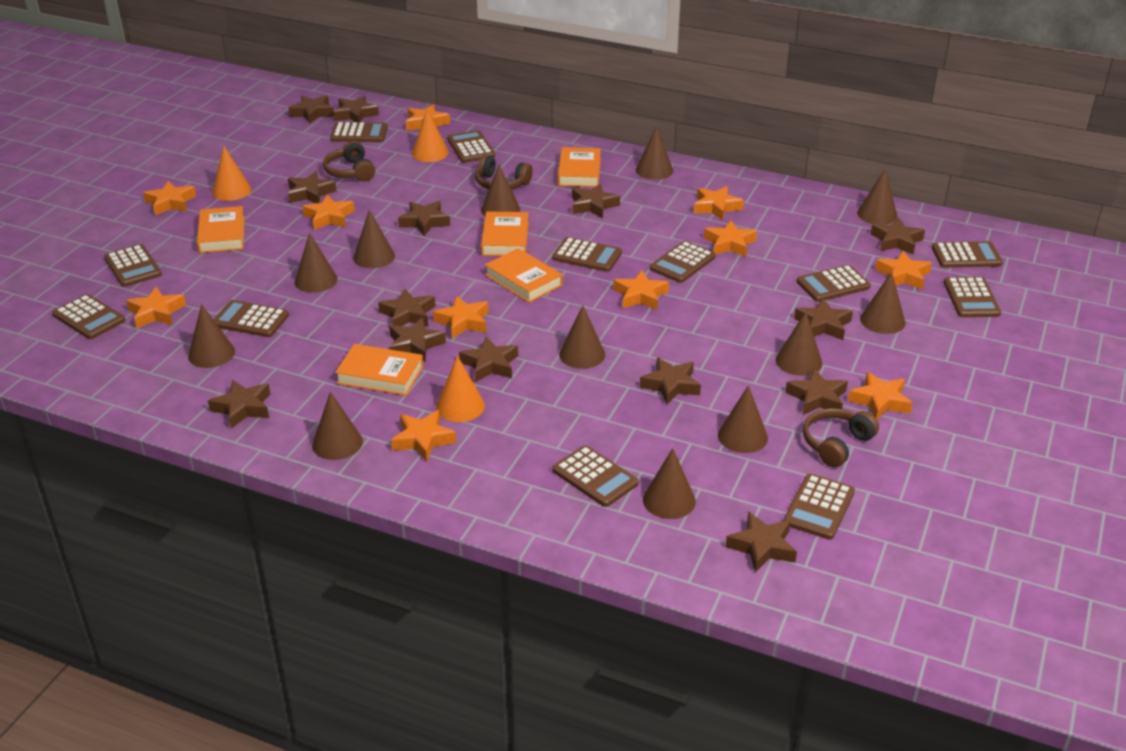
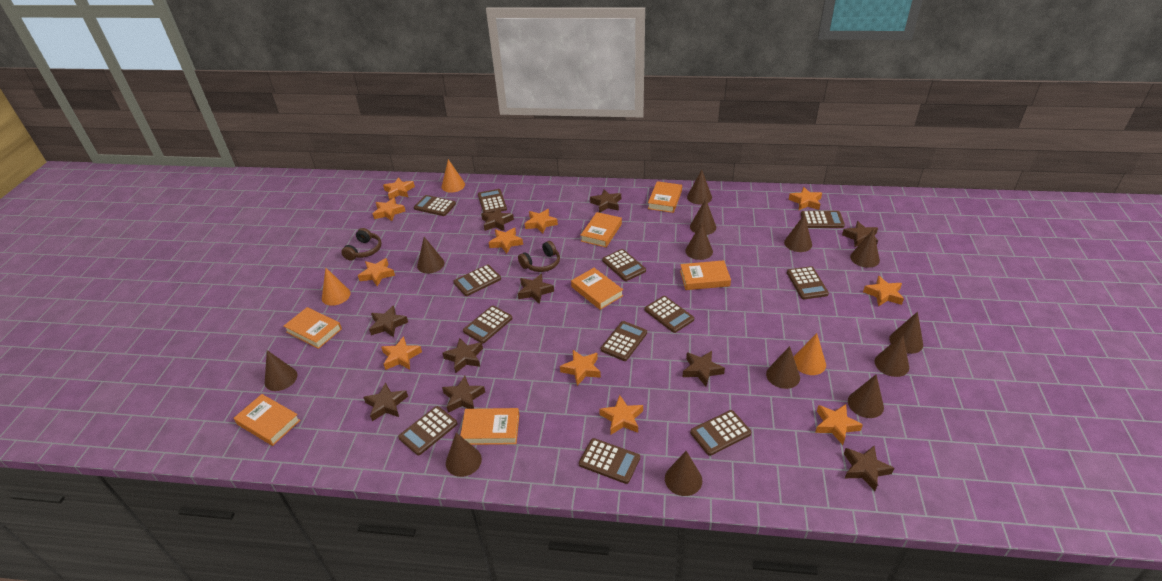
brown cone: [188,304,235,368] [295,233,338,293] [312,392,363,460] [353,210,395,268] [481,164,520,216] [559,305,605,369] [636,126,673,180] [643,448,696,519] [718,385,768,453] [776,312,822,376] [857,169,897,225] [860,272,905,334] = 12 -> [265,350,298,391] [417,237,445,273] [446,433,482,477] [665,451,702,496] [685,222,713,260] [687,170,712,204] [690,199,716,235] [766,346,800,389] [784,215,812,252] [848,375,884,418] [850,229,880,268] [875,334,909,377] [889,312,923,354] = 13
brown headphones: [323,141,375,182] [475,155,533,189] [803,408,879,467] = 3 -> [341,228,382,260] [518,241,560,272] = 2
brown star: [208,380,270,429] [288,95,334,124] [288,171,337,203] [333,96,379,122] [378,288,435,326] [389,317,446,361] [398,201,450,236] [459,337,518,382] [572,184,620,219] [640,358,701,405] [726,512,797,572] [785,368,848,415] [794,298,853,340] [871,218,925,255] = 14 -> [363,382,408,421] [369,306,408,337] [442,376,485,413] [443,338,483,373] [481,207,514,231] [518,274,554,304] [590,189,621,213] [683,351,725,386] [842,221,878,247] [844,446,894,491] = 10
orange book: [197,206,245,253] [335,344,424,396] [481,211,529,256] [485,248,563,303] [558,147,601,187] = 5 -> [234,394,300,446] [284,307,342,349] [460,408,519,445] [571,268,623,310] [581,212,622,247] [648,181,682,213] [680,260,731,290] = 7

